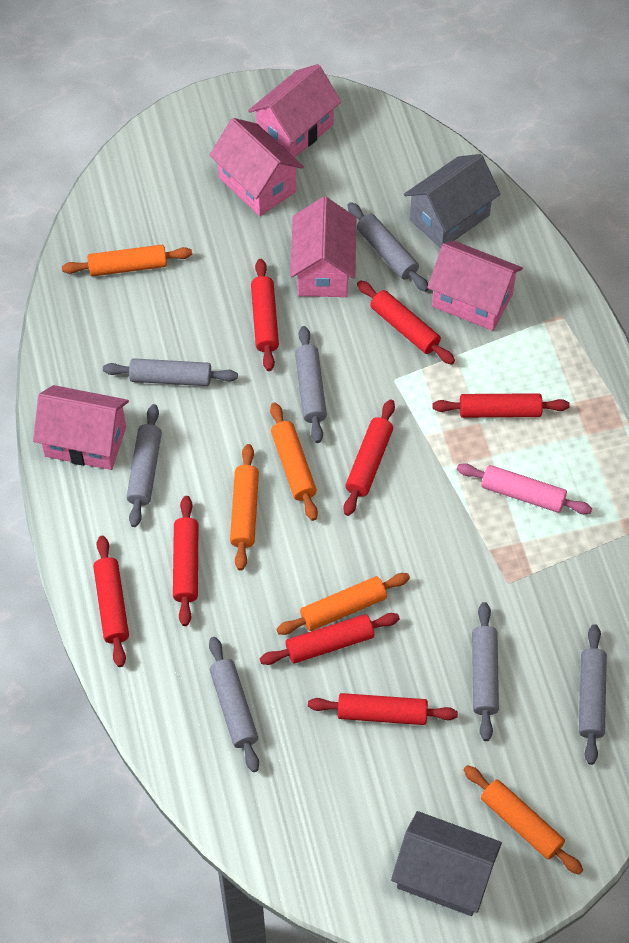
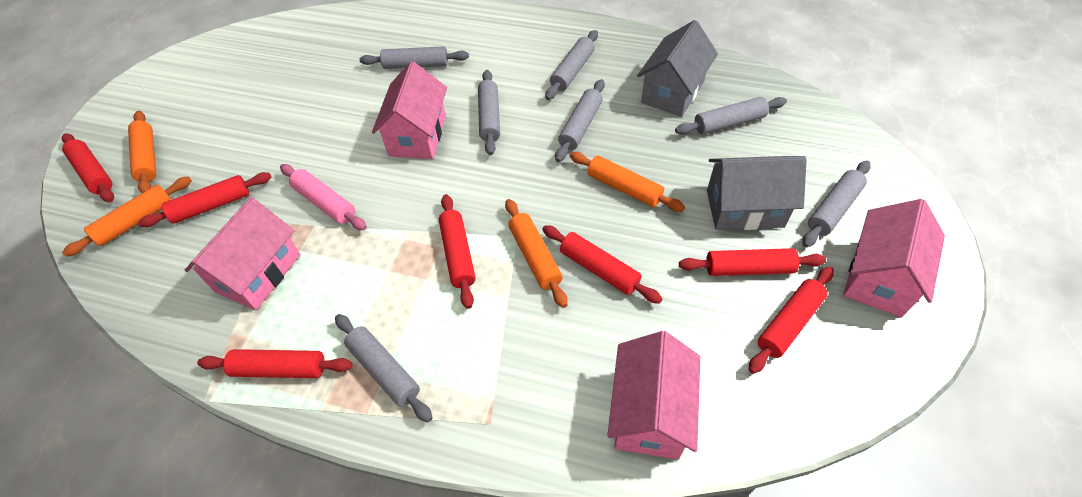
orange rolling pin: [62,245,192,276] [230,444,259,571] [270,402,318,521] [276,573,410,635] [464,765,583,875] = 5 -> [62,177,192,257] [128,111,156,193] [505,199,568,308] [569,152,685,212] = 4
pink house: [33,385,129,470] [209,118,304,216] [248,64,341,158] [290,197,357,297] [427,241,523,331] = 5 -> [185,197,301,310] [372,61,447,159] [607,331,700,460] [843,199,945,318] = 4
red rolling pin: [93,536,129,667] [173,496,198,626] [251,259,279,371] [260,613,400,665] [308,693,458,725] [344,399,395,516] [357,280,455,365] [432,393,570,418] = 8 -> [62,133,114,202] [138,172,272,227] [197,349,353,378] [439,194,476,309] [542,225,662,304] [679,248,826,276] [748,266,834,374] = 7

